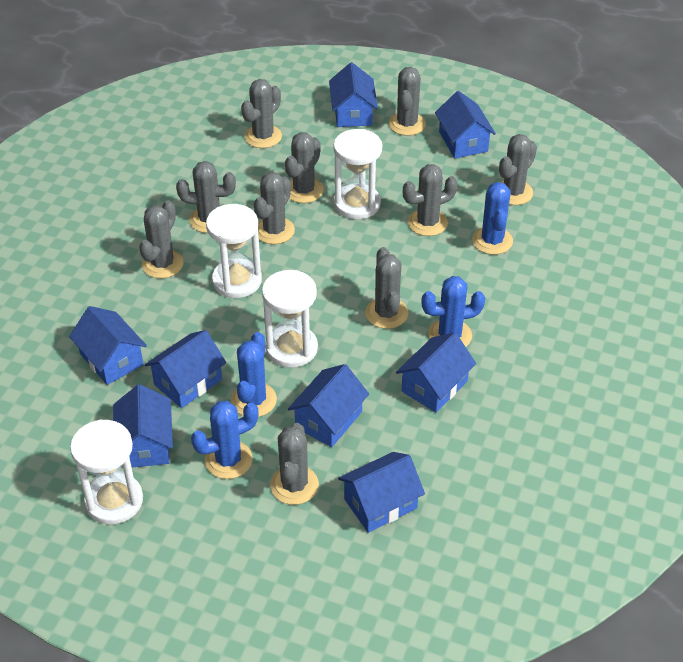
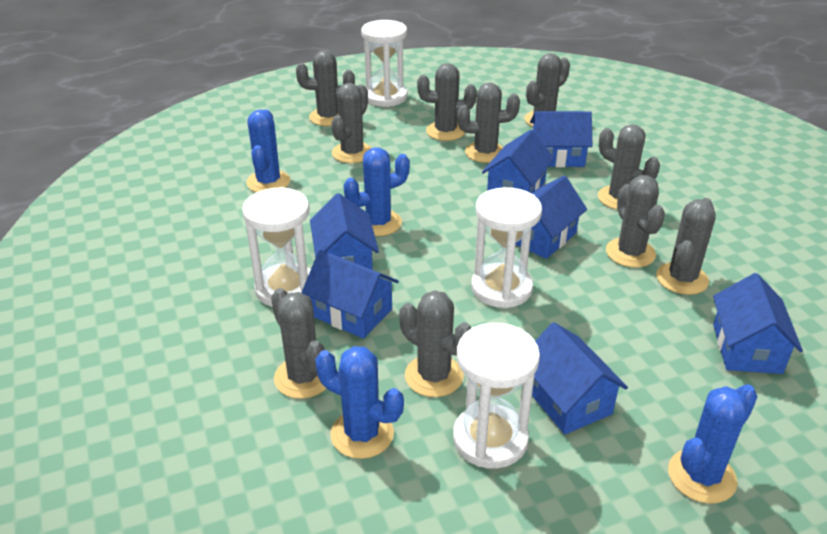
blue house: [69,306,147,385] [113,384,173,467] [145,330,226,408] [288,364,369,447] [329,62,378,127] [338,452,425,533] [396,332,476,413] [435,91,496,158] = 8 -> [301,250,399,339] [310,193,379,270] [482,130,554,193] [515,175,587,259] [530,111,593,167] [532,322,628,434] [713,273,803,374] = 7

